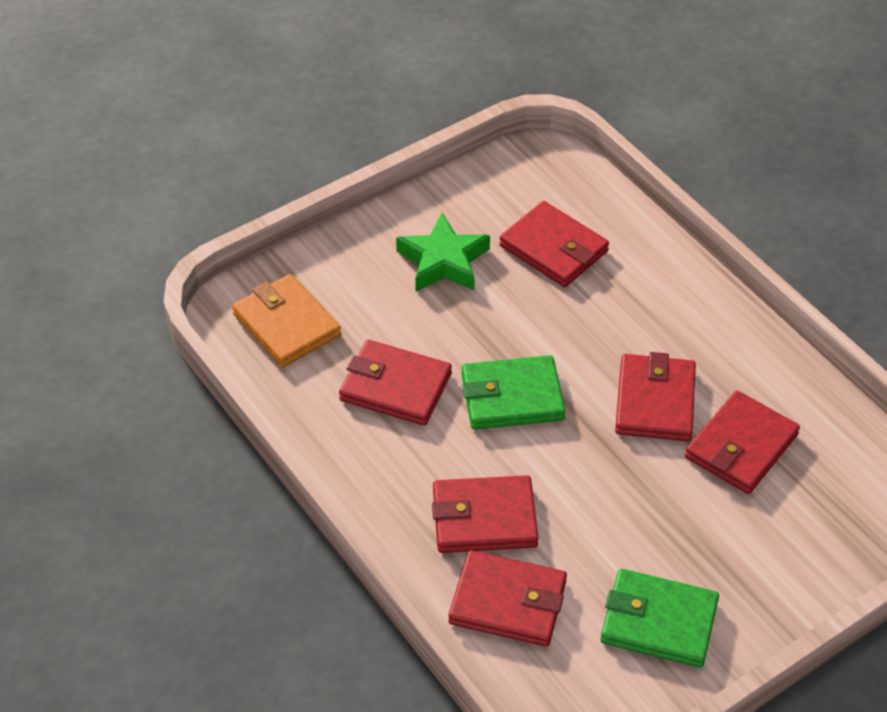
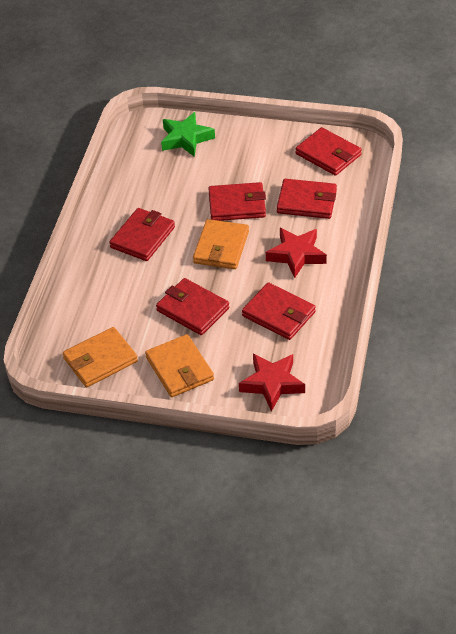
green wallet: [462,355,565,430] [601,569,719,668] = 2 -> none = 0
orange wallet: [232,274,341,368] = 1 -> [63,327,138,387] [145,334,214,397] [193,219,249,269] = 3
red star: none = 0 -> [239,354,305,412] [266,228,327,278] = 2

